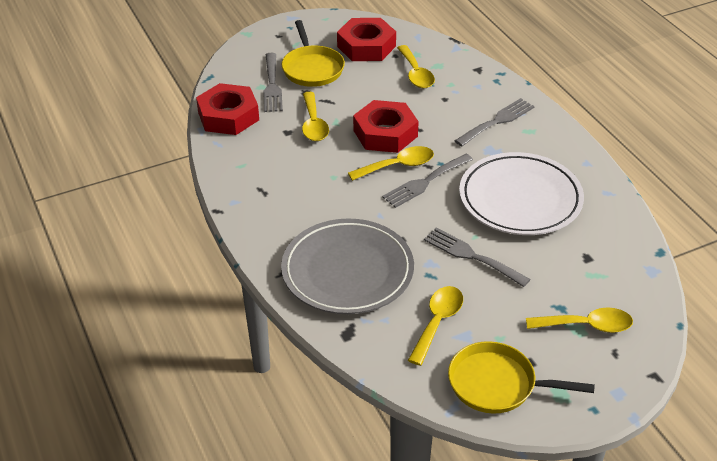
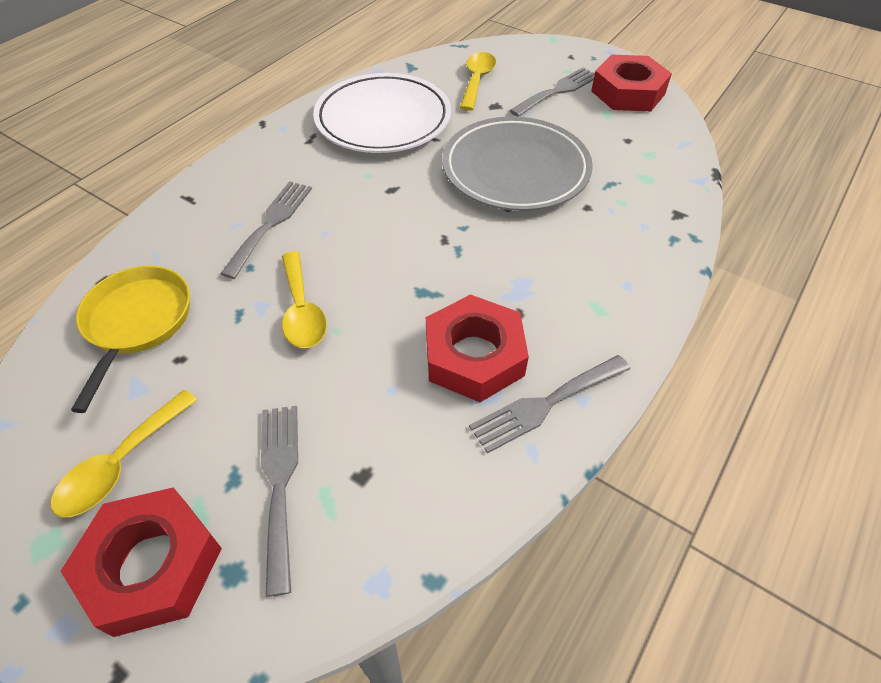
yellow pan: [282,20,345,87] [448,341,595,414] = 2 -> [71,266,190,413] = 1
yellow spoon: [302,92,329,141] [348,146,434,181] [397,45,435,88] [408,286,463,366] [526,308,633,333] = 5 -> [51,390,198,518] [282,252,327,348] [460,52,496,111] = 3

